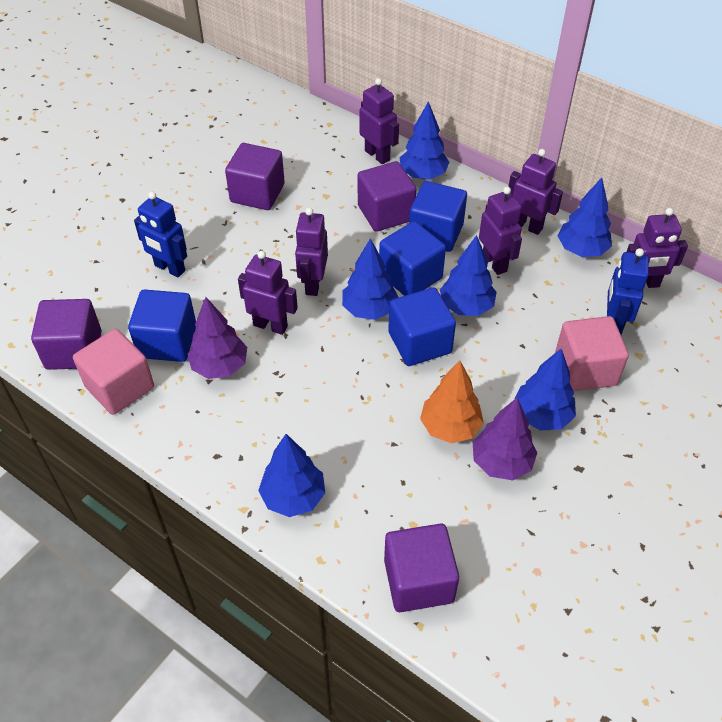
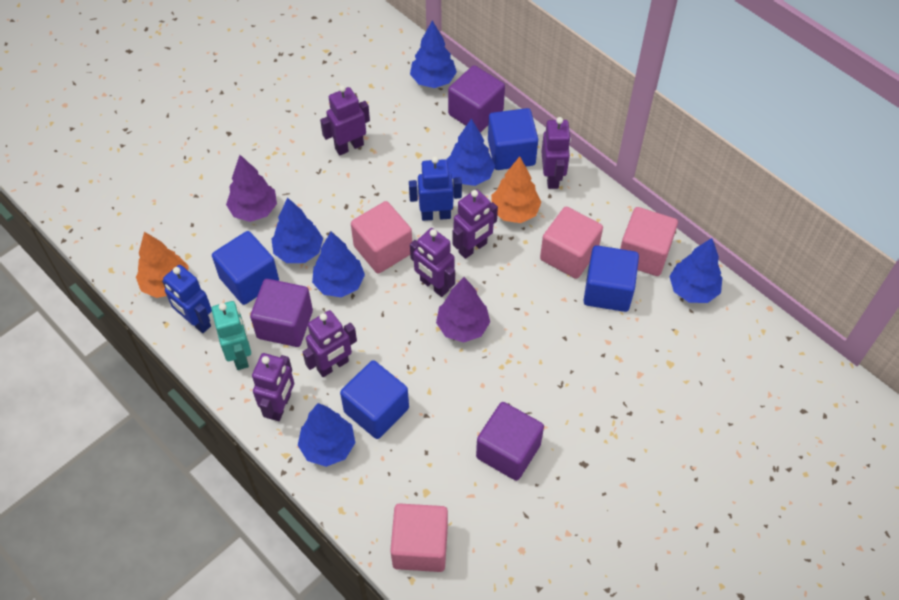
orange tree: [420,361,484,444] = 1 -> [136,232,188,298] [491,156,542,223] = 2
pink cube: [73,329,154,415] [555,316,629,391] = 2 -> [351,201,412,274] [390,503,448,572] [540,207,603,279] [620,207,678,276] = 4
purple cube: [31,299,102,370] [225,143,285,210] [358,161,416,232] [384,523,459,612] = 4 -> [250,279,313,347] [448,65,505,132] [476,402,544,481] = 3
turquoise robot: none = 0 -> [211,301,251,370] = 1

